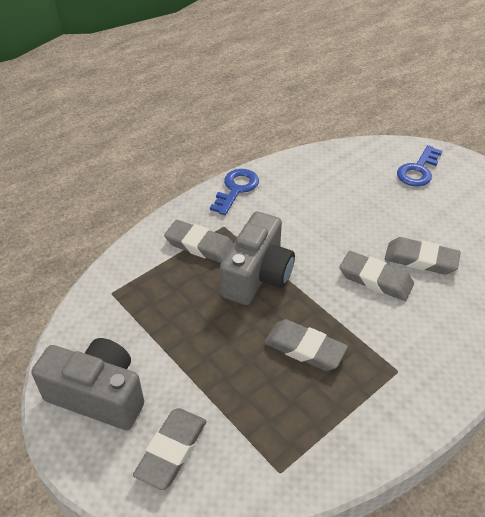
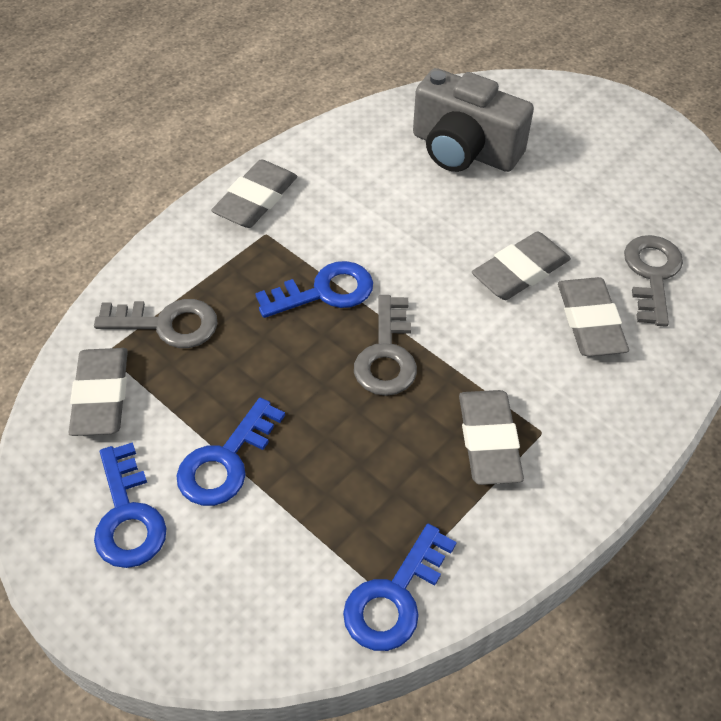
blue key: [210,169,259,215] [397,145,442,186] = 2 -> [94,442,166,568] [176,398,285,506] [255,261,373,318] [343,524,457,651] = 4
grey camera: [31,338,144,430] [220,211,295,305] = 2 -> [413,68,534,172] = 1
grey key: none = 0 -> [94,299,218,348] [354,295,417,396] [624,235,683,327] = 3

